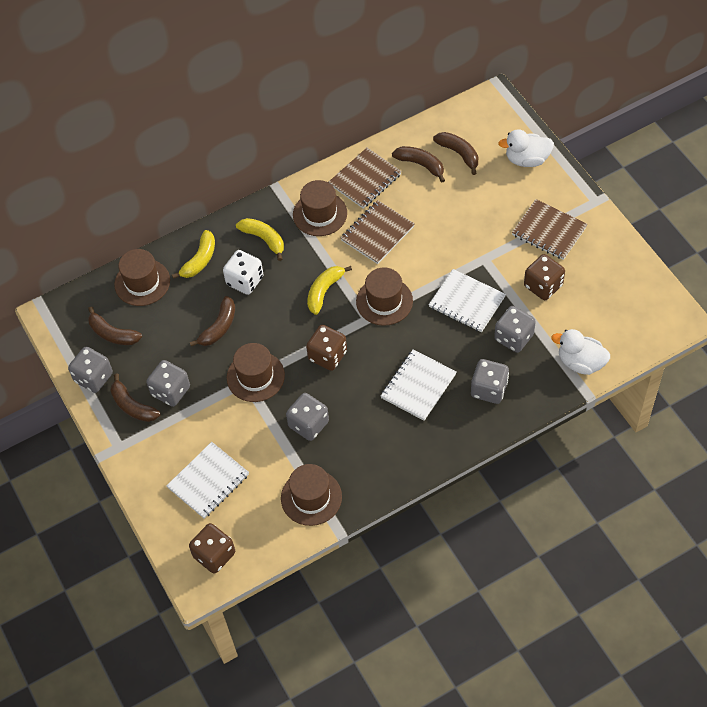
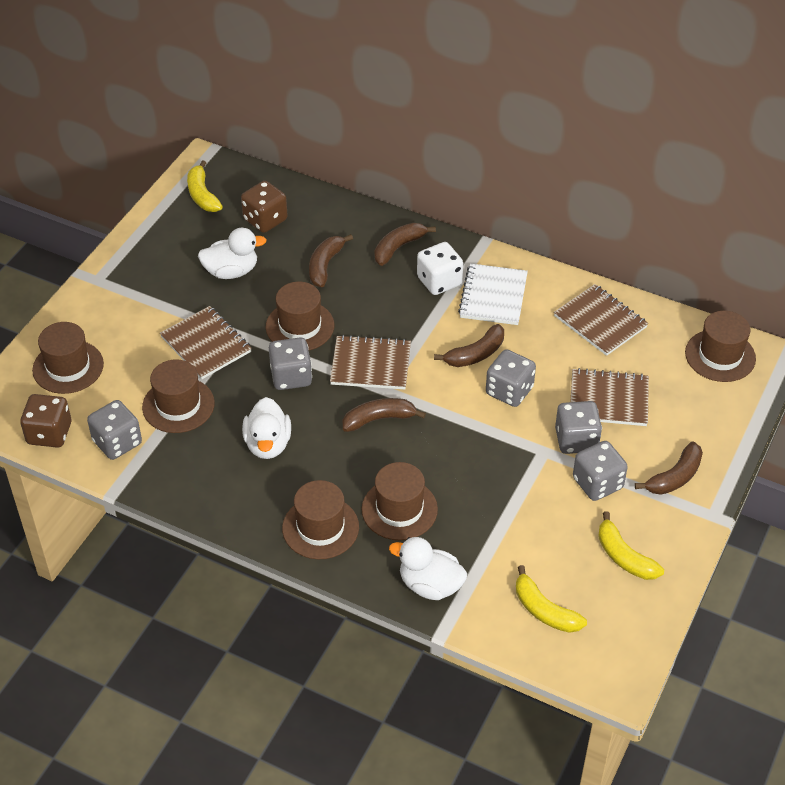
brown dice: [189,523,235,574] [306,325,347,371] [524,254,565,300] = 3 -> [20,394,71,448] [241,181,288,233] = 2
brown hat: [114,249,170,306] [227,343,285,402] [281,464,342,526] [293,180,347,236] [356,267,413,326] = 5 -> [32,322,104,394] [142,359,215,433] [266,282,334,350] [282,480,359,559] [362,462,438,540] [685,311,756,382] = 6
brown notebook: [329,148,402,208] [341,200,415,264] [512,199,587,260] = 3 -> [160,306,252,379] [330,335,411,389] [554,284,648,356] [570,368,649,426] = 4
white duck: [498,129,554,167] [551,329,610,375] = 2 -> [198,228,266,279] [242,397,291,459] [389,537,467,600] = 3
white notebook: [166,442,249,519] [381,349,456,421] [428,269,506,332] = 3 -> [458,263,528,325] = 1

